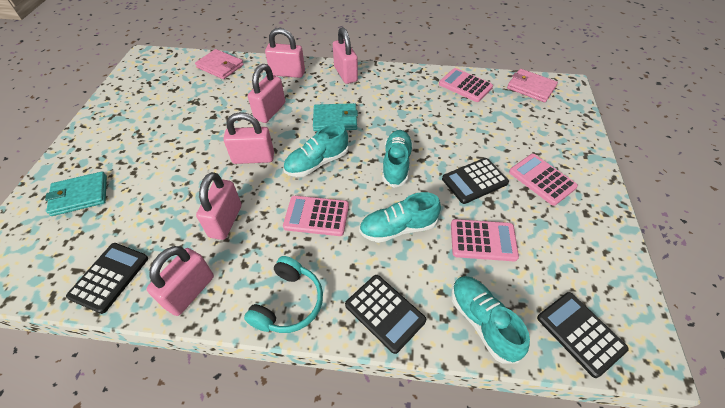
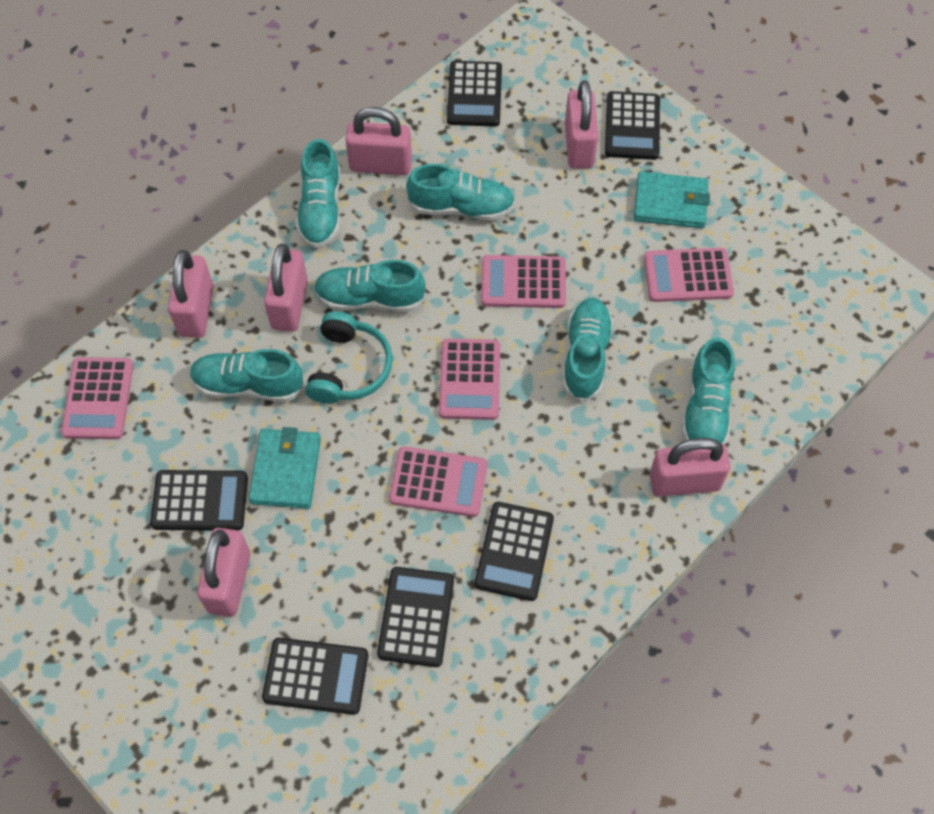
black calculator: [66,243,148,314] [345,275,426,354] [442,158,509,204] [537,292,629,378] = 4 -> [150,470,248,530] [262,638,368,715] [377,567,454,667] [447,61,502,127] [475,502,554,601] [605,91,660,160] = 6
pink calculator: [283,196,349,236] [439,68,493,102] [451,219,519,261] [509,154,578,206] = 4 -> [61,357,133,439] [389,446,487,517] [439,338,500,420] [481,255,566,308] [644,248,734,302] = 5
pink wallet: [195,49,244,79] [507,69,558,103] = 2 -> none = 0
turquoise shoe: [283,124,348,177] [359,192,441,243] [382,130,413,188] [451,276,530,364] = 4 -> [190,349,305,402] [296,139,341,248] [314,260,426,312] [406,164,515,221] [563,298,614,402] [682,337,735,445] = 6

